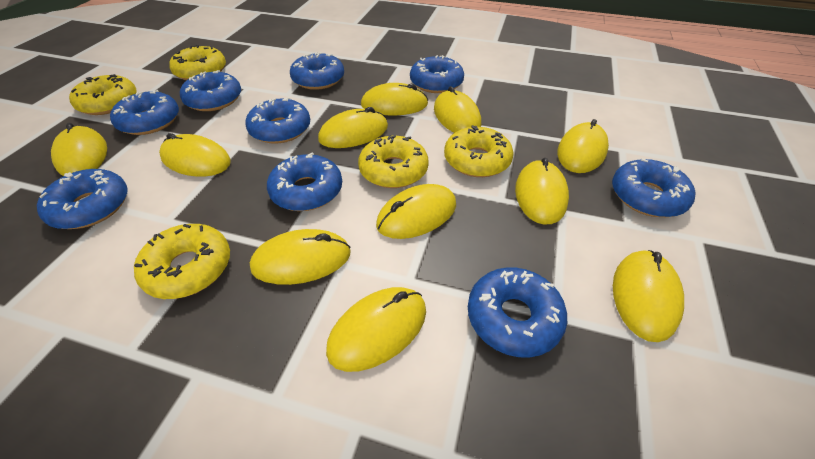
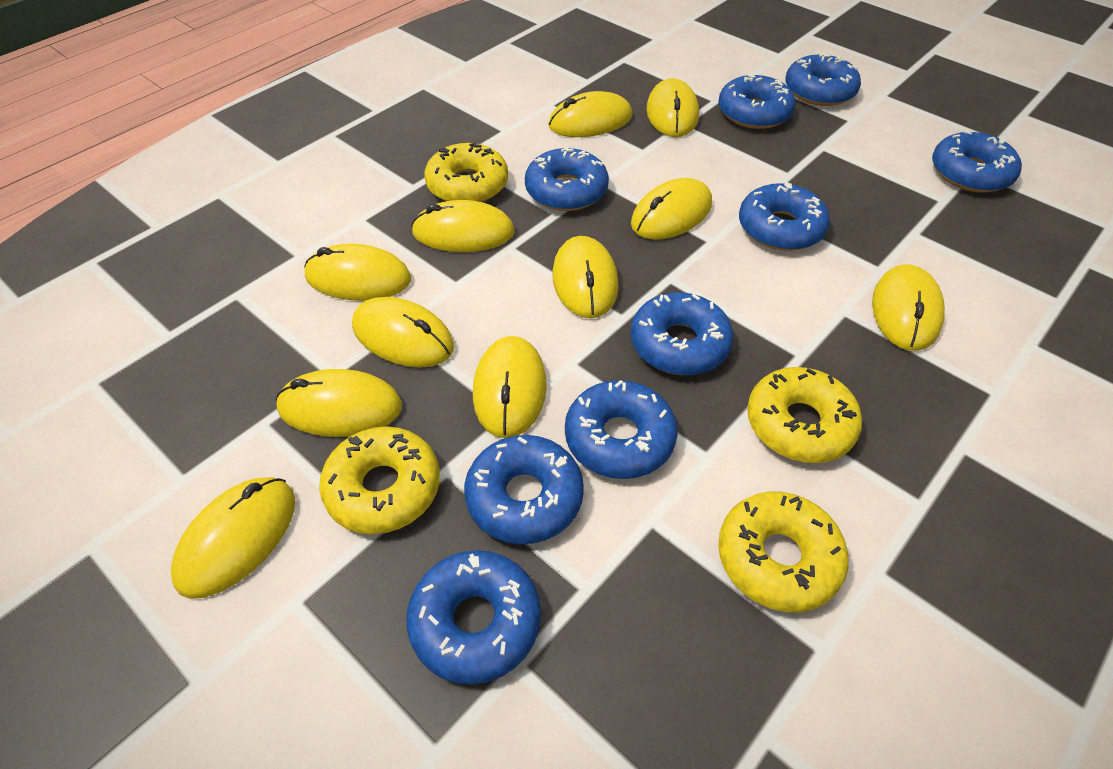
yellow donut: [69,74,137,115] [134,224,230,299] [169,45,226,80] [358,135,429,188] [444,125,513,177] = 5 -> [319,426,440,534] [424,143,508,202] [718,492,848,612] [747,367,862,463] = 4

